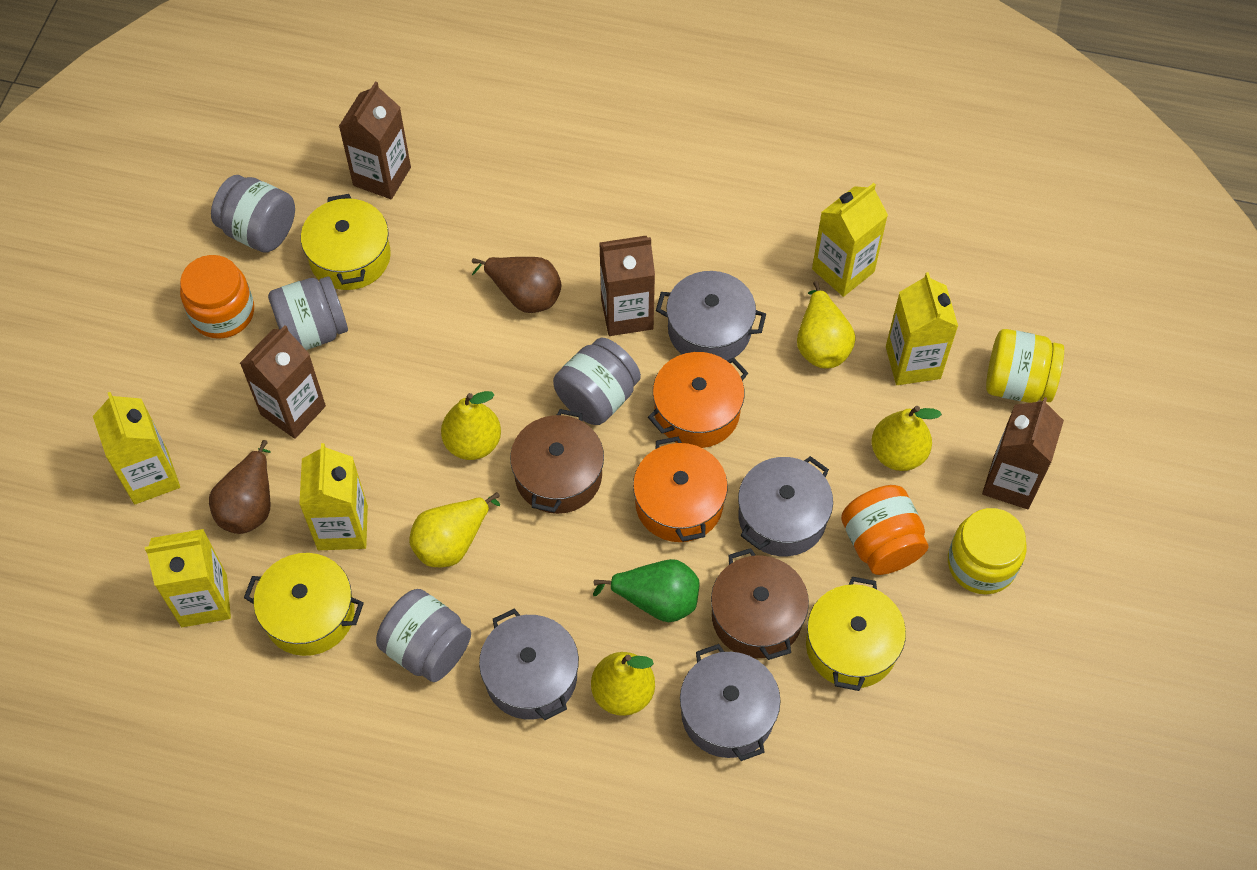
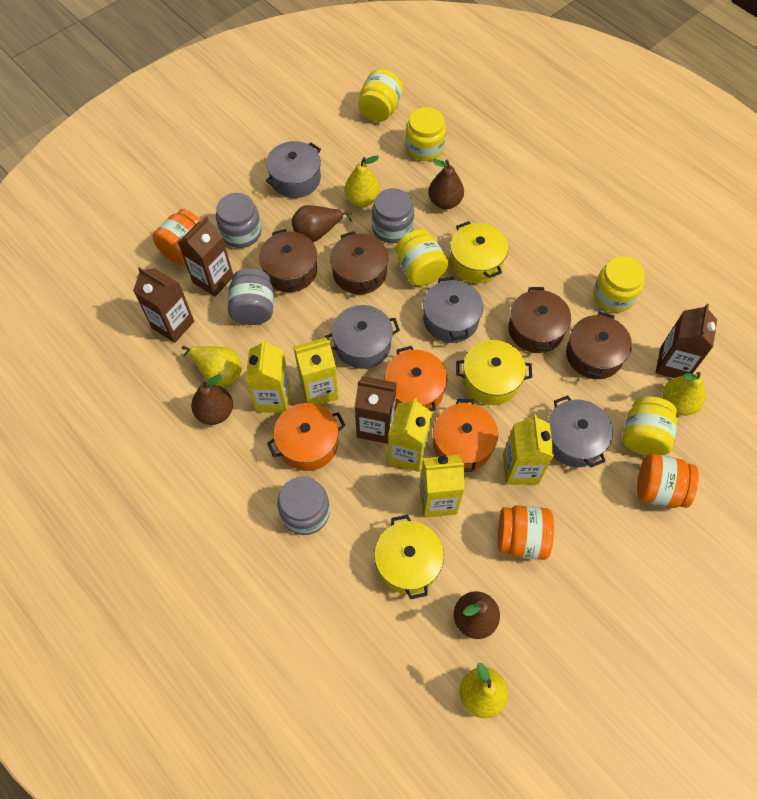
brown pear: [209,440,271,534] [472,257,562,313] = 2 -> [191,375,233,425] [292,205,352,242] [428,159,464,209] [454,591,500,639] = 4
brown pot: [510,409,604,514] [711,548,809,660] = 2 -> [259,229,317,292] [330,231,388,295] [508,287,571,353] [566,312,632,379] = 4
green pear: [593,559,700,622] = 1 -> none = 0
orange jar: [180,255,254,339] [841,485,929,575] = 2 -> [153,209,201,265] [498,505,554,560] [637,453,699,508] = 3
orange pot: [633,436,728,542] [648,352,748,448] = 2 -> [267,403,346,471] [385,346,447,412] [433,399,498,472] = 3
yellow jar: [948,508,1026,594] [986,329,1064,403] = 2 -> [358,69,403,122] [396,229,448,286] [405,107,446,161] [593,256,645,312] [623,396,678,456] = 5
yellow pear: [409,492,501,567] [441,391,501,460] [591,652,655,716] [797,281,855,369] [871,406,942,471] = 5 -> [182,346,242,386] [345,156,380,207] [460,663,508,718] [662,372,705,416] = 4

